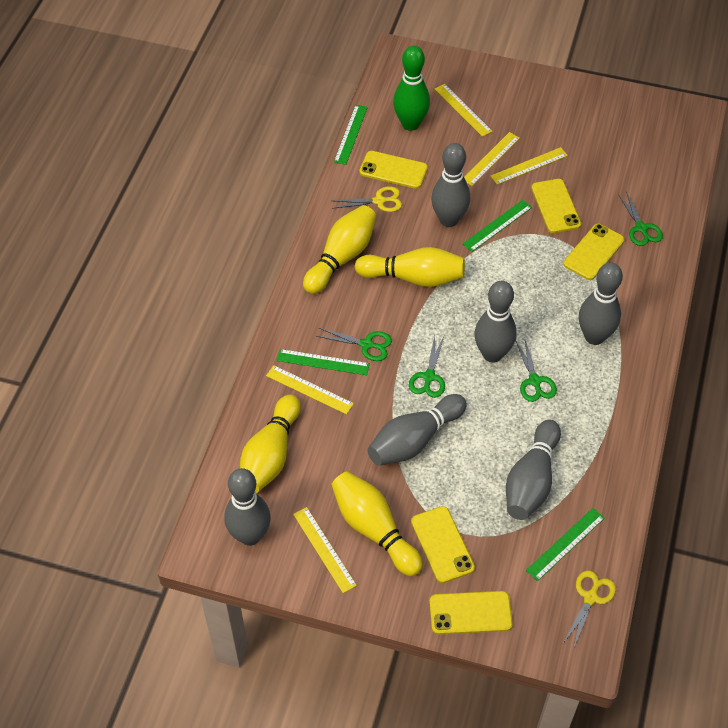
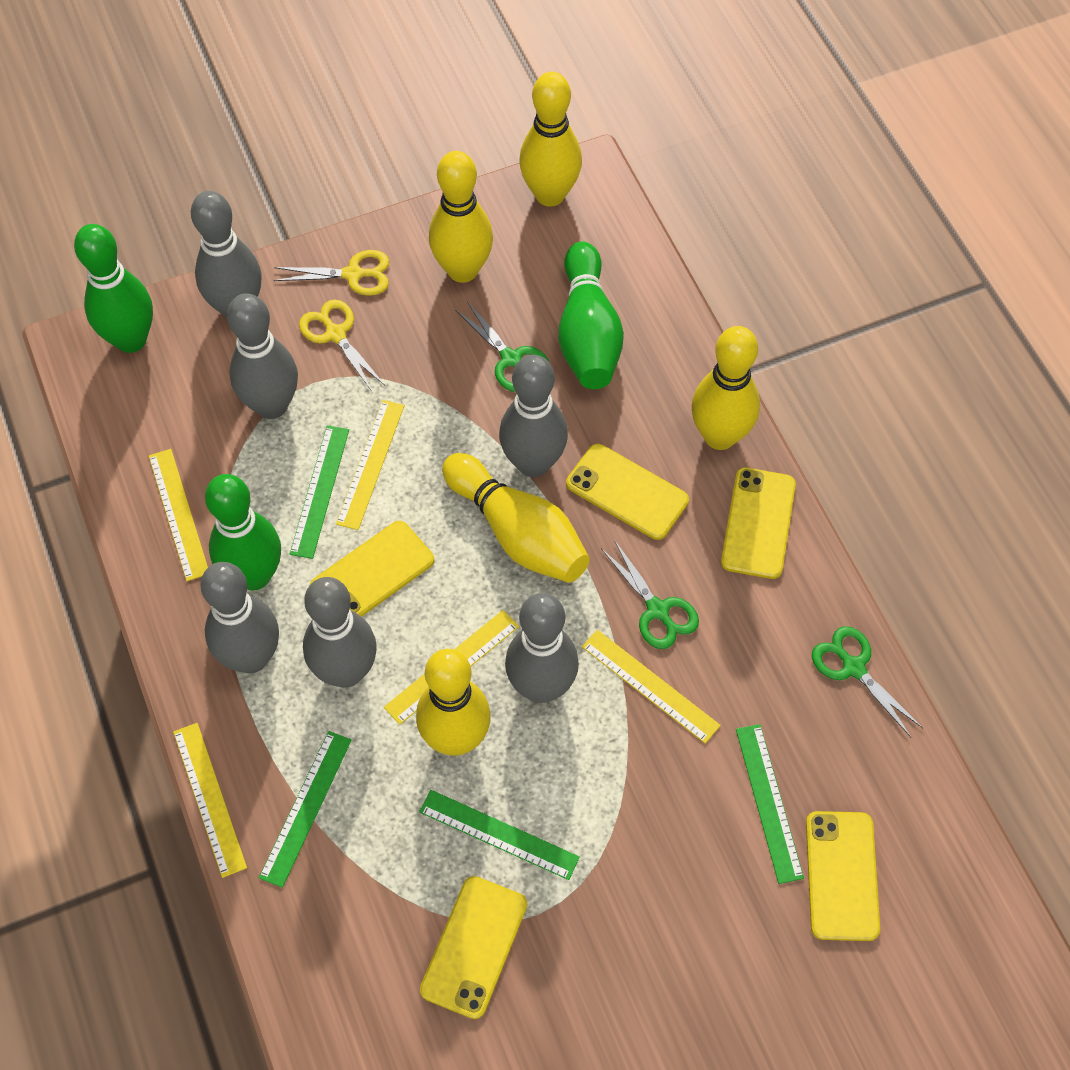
green bowling pin: [393,46,430,131] = 1 -> [74,224,153,353] [205,474,281,591] [559,241,624,389] = 3
green scissors: [316,328,392,361] [409,336,445,398] [516,340,557,402] [618,191,663,246] = 4 -> [455,301,549,392] [601,540,699,649] [812,626,923,737] = 3
yellow bowling pin: [240,395,301,493] [303,205,376,294] [331,471,423,576] [355,247,465,287] = 4 -> [416,649,491,756] [429,151,493,283] [442,453,590,583] [519,72,582,207] [691,326,760,450] = 5

